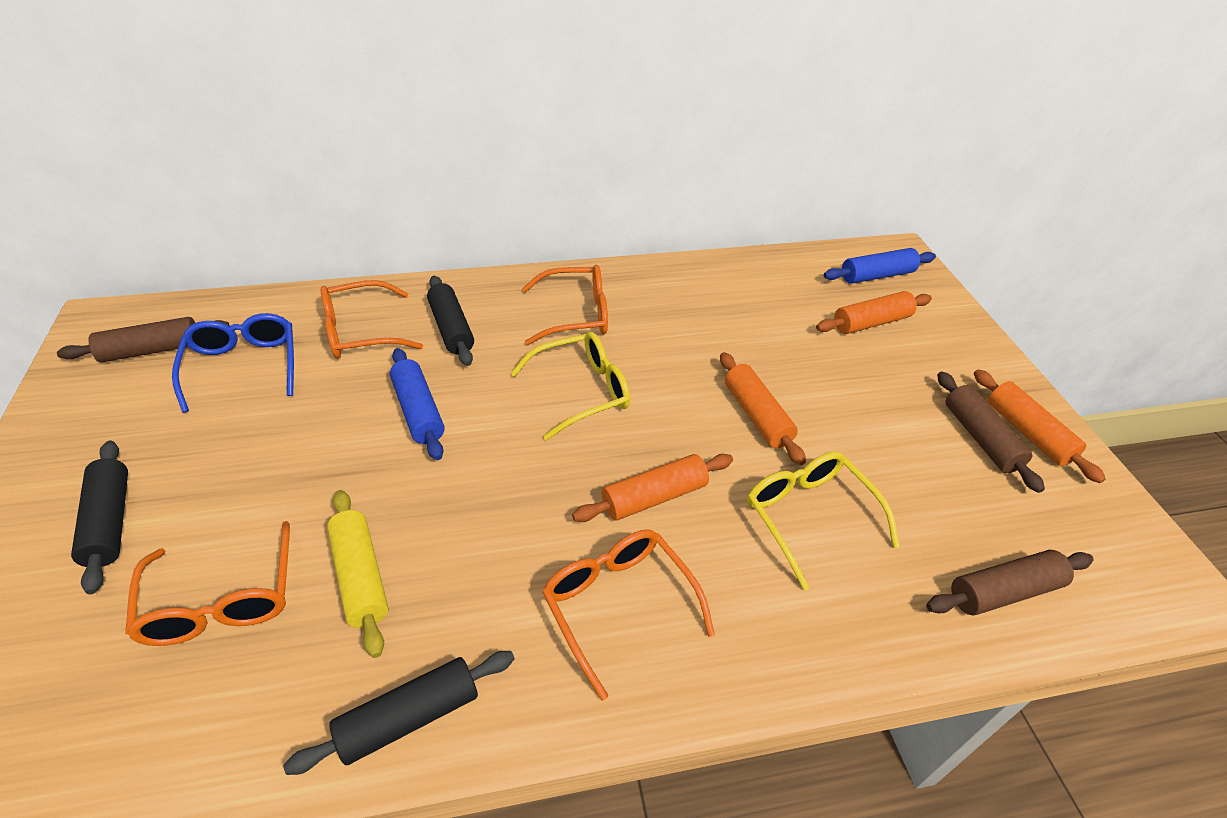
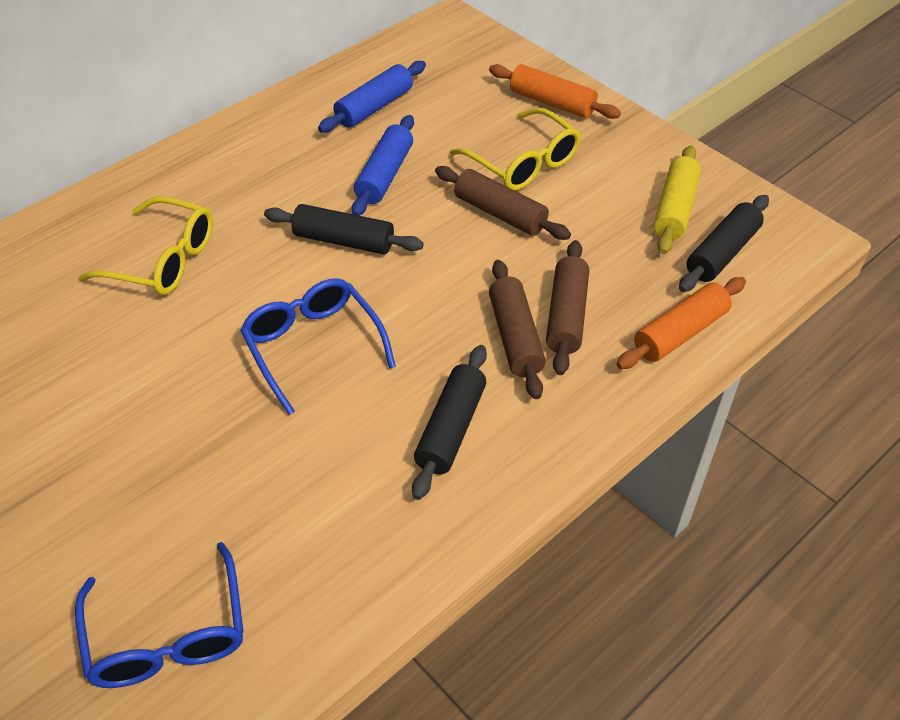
blue glasses: [172,313,294,413] = 1 -> [75,542,244,688] [240,278,396,415] = 2
orange glasses: [125,521,290,646] [321,280,423,359] [522,265,608,345] [542,529,715,700] = 4 -> none = 0
orange rolling pin: [572,454,733,522] [720,352,806,465] [816,291,932,334] [974,369,1106,483] = 4 -> [489,64,621,119] [617,277,746,369] = 2

